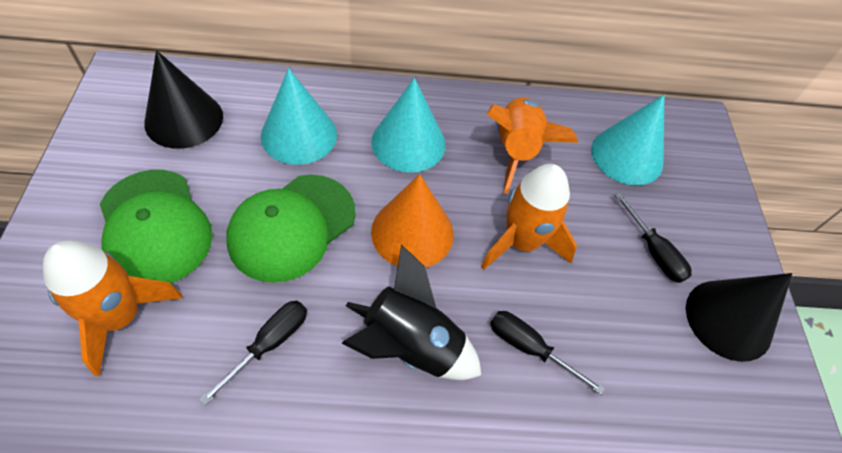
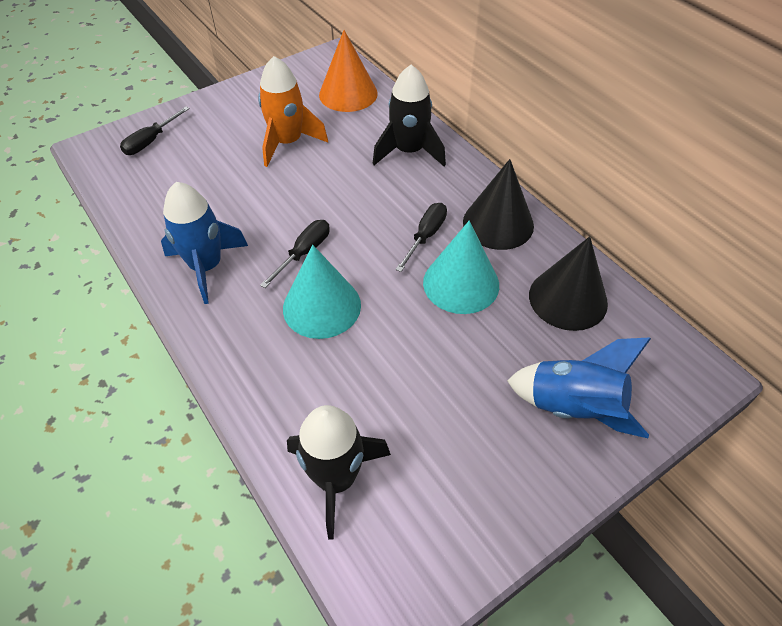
black rocket: [341,245,481,380] = 1 -> [287,405,391,540] [373,65,446,166] = 2
blue rocket: none = 0 -> [161,182,248,304] [507,337,651,438] = 2
green cap: [100,170,213,284] [226,175,356,283] = 2 -> none = 0
orange rocket: [43,241,183,376] [481,164,577,270] [487,97,578,194] = 3 -> [258,56,328,167] = 1
turquoise cone: [261,68,337,165] [371,78,446,173] [591,95,664,185] = 3 -> [283,244,361,339] [423,221,499,314] = 2

